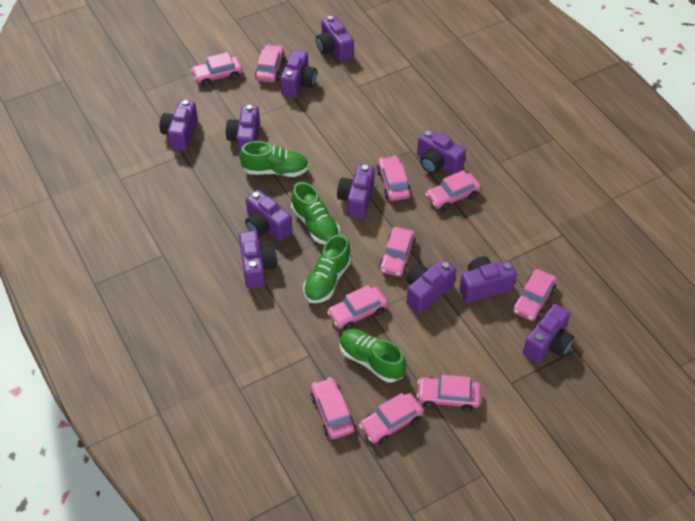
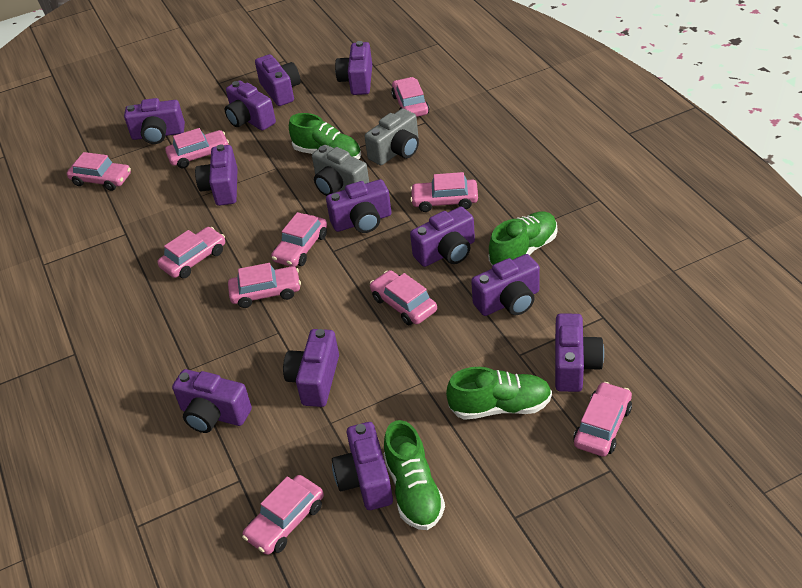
grey camera: none = 0 -> [312,145,369,196] [364,108,419,165] = 2
purple camera: [160,100,198,151] [226,105,260,155] [239,231,277,289] [245,190,292,241] [280,50,317,98] [316,15,354,62] [337,164,375,219] [406,259,456,314] [417,129,466,175] [459,256,517,303] [523,304,574,363] = 11 -> [124,98,185,144] [172,369,252,433] [195,144,238,206] [225,80,276,131] [255,54,301,106] [283,329,339,407] [326,179,392,233] [332,422,393,510] [335,41,372,95] [410,207,475,267] [471,254,540,316] [555,313,604,392] = 12

